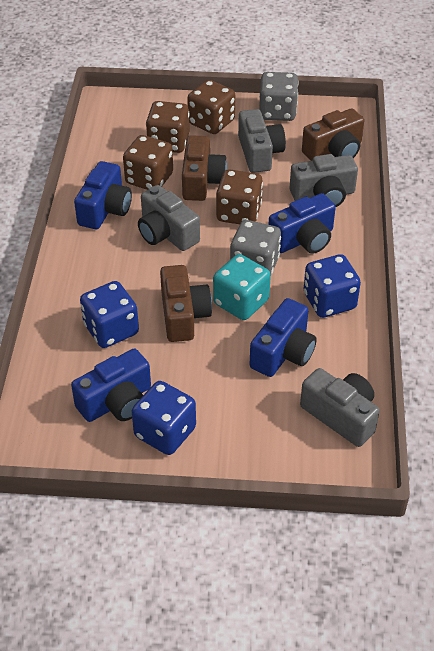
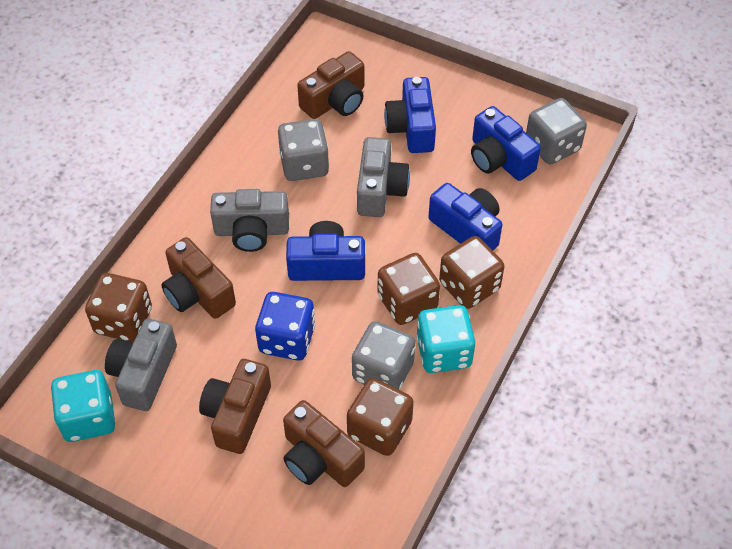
blue dice: [80,281,139,348] [132,381,196,455] [304,254,361,318] = 3 -> [255,292,315,361] = 1
brown camera: [160,265,212,342] [182,135,227,201] [302,109,364,161] = 3 -> [162,237,236,319] [199,359,271,454] [283,400,365,487] [297,51,364,119] = 4
grey camera: [138,185,200,251] [238,109,286,173] [290,154,358,207] [300,368,380,447] = 4 -> [105,319,177,411] [210,189,289,252] [357,137,410,217] = 3
grey dice: [230,220,281,275] [259,72,299,121] = 2 -> [278,119,329,181] [352,321,416,390] [526,98,587,164] = 3
turquoise dice: [213,254,271,320] = 1 -> [51,370,115,442] [416,305,475,373] = 2

